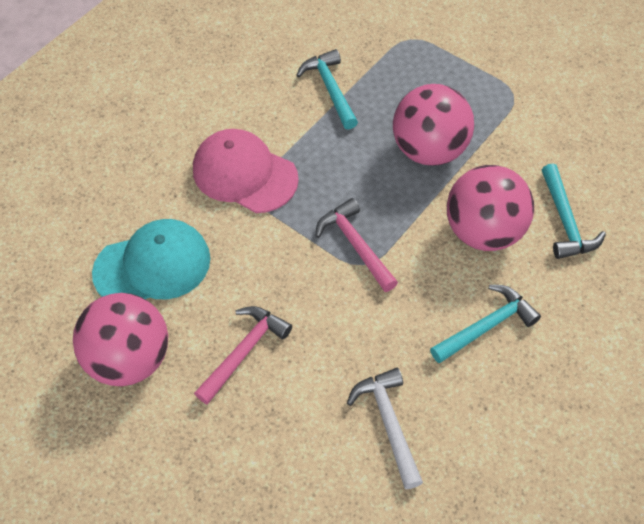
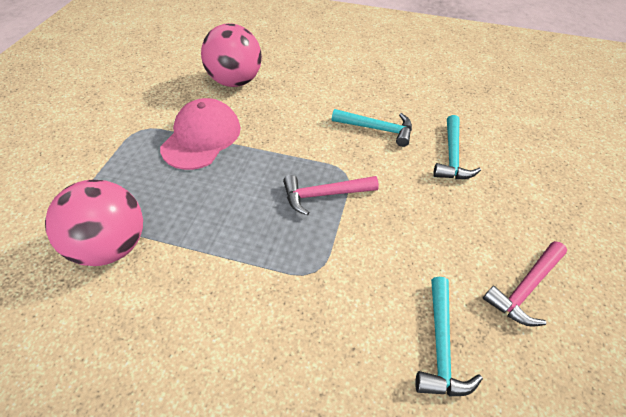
pink ball: [73,293,168,386] [393,84,474,166] [447,165,534,251] = 3 -> [45,180,143,266] [201,23,262,87] = 2
turquoise cap: [92,219,210,300] = 1 -> none = 0
white hammer: [347,368,423,489] = 1 -> none = 0

